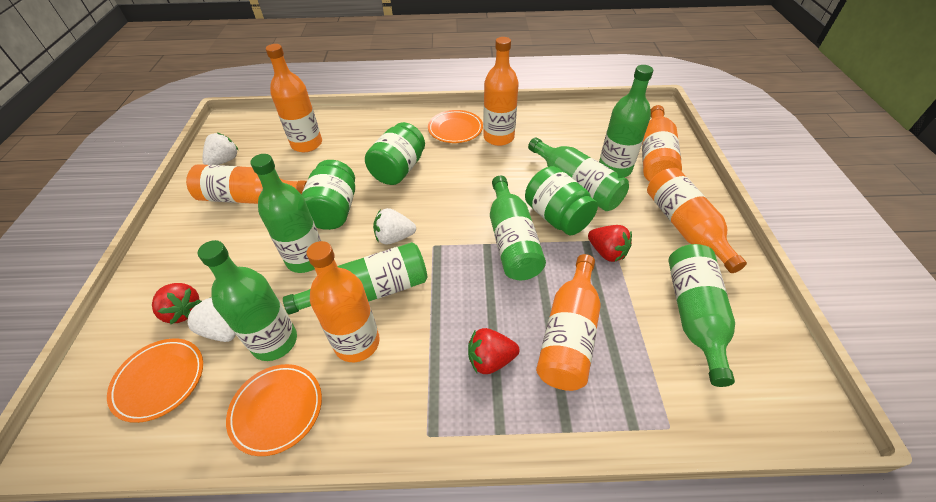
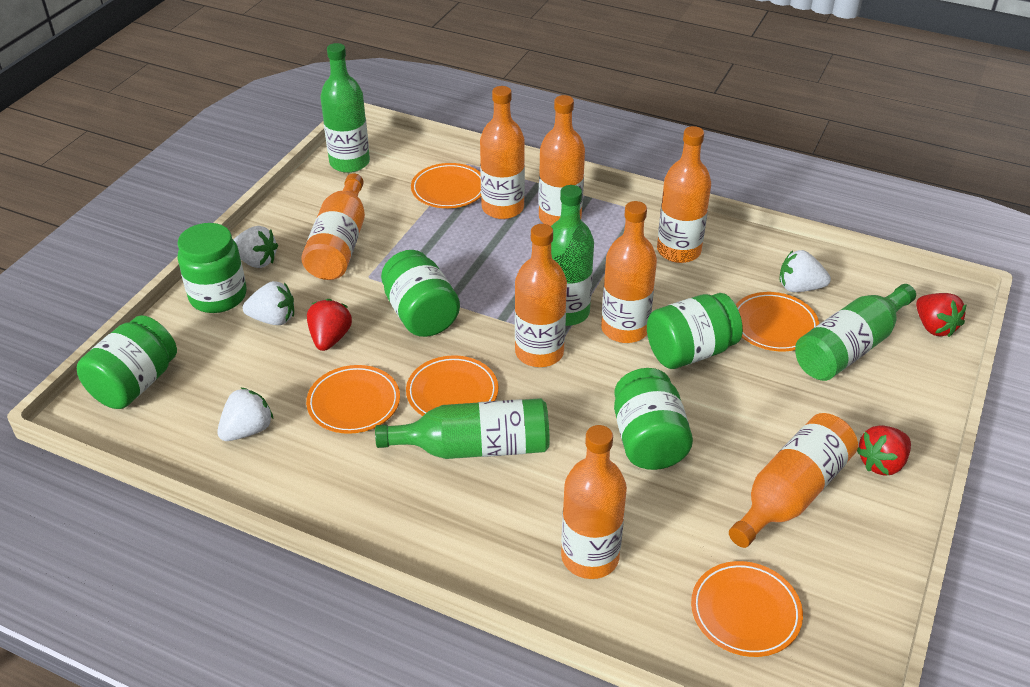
green bottle: [198,240,297,361] [250,154,321,273] [283,242,427,315] [490,176,546,280] [528,137,629,211] [599,65,653,177] [668,244,735,387] = 7 -> [320,43,370,173] [375,398,550,459] [551,185,594,326] [795,284,916,381] = 4
green jar: [302,160,355,230] [365,122,425,185] [525,166,598,235] = 3 -> [77,315,177,409] [177,223,247,313] [381,250,460,337] [614,368,693,470] [647,293,743,369] = 5
orange bottle: [186,164,307,204] [266,44,322,152] [306,241,380,362] [483,37,519,146] [536,254,601,391] [642,105,682,182] [647,168,747,273] = 7 -> [301,173,365,280] [480,86,525,219] [515,224,567,367] [539,95,585,226] [561,425,627,579] [601,201,657,343] [657,126,711,263] [729,413,858,548] = 8
orange plate: [107,339,203,423] [226,364,322,456] [428,110,483,143] = 3 -> [306,365,400,434] [406,355,498,416] [411,163,481,208] [691,561,803,657] [736,292,819,351] = 5
white strawberry: [185,297,236,342] [202,133,238,165] [373,208,416,244] = 3 -> [217,387,273,441] [233,226,278,268] [243,281,294,325] [780,250,831,292] = 4

